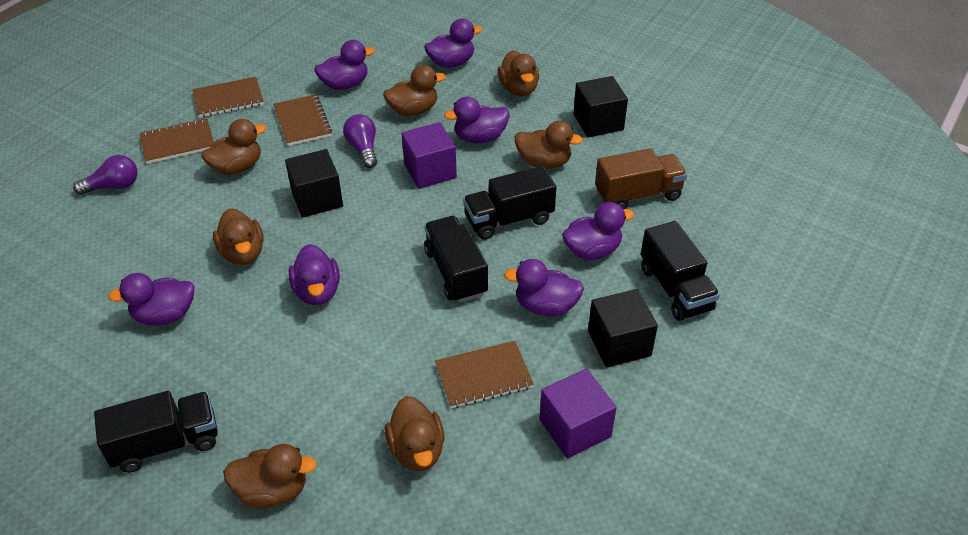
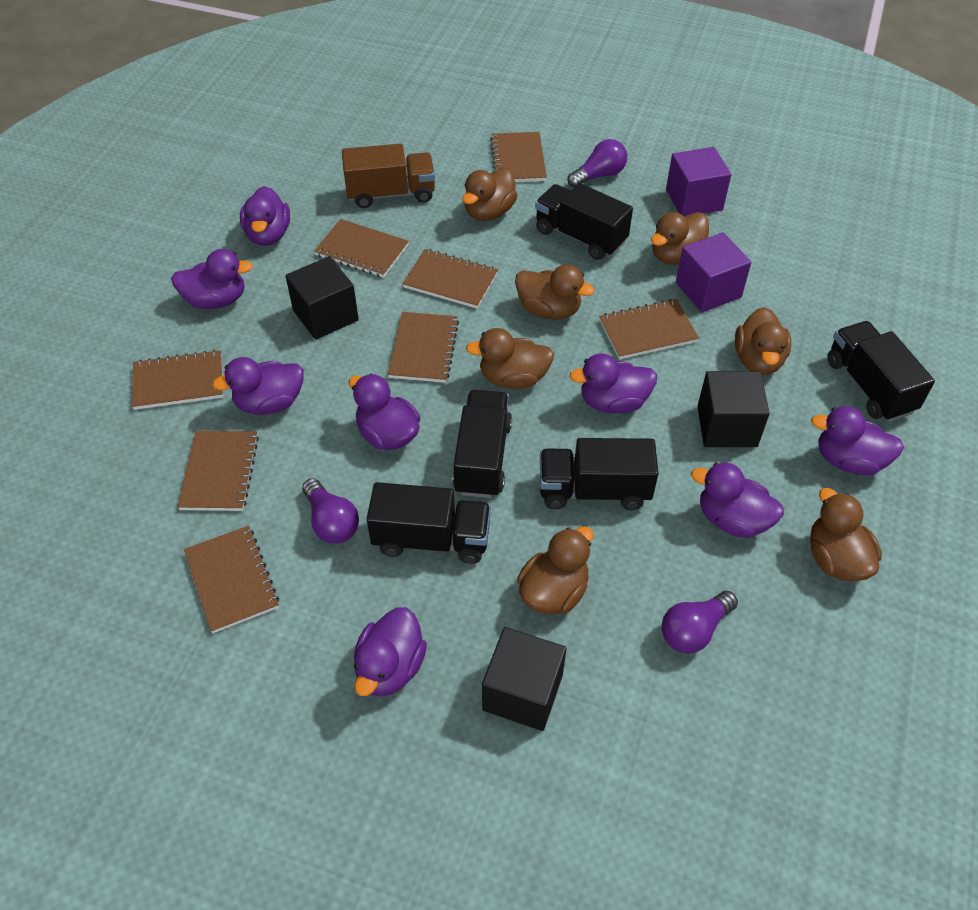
black truck: [94,391,218,473] [424,216,488,302] [463,166,556,240] [641,221,720,321] = 4 -> [367,482,491,564] [453,390,512,498] [535,183,633,260] [540,438,659,510] [827,321,935,422] = 5
brown notebook: [140,118,214,164] [192,77,264,118] [273,95,332,146] [435,341,534,408] = 4 -> [132,350,223,410] [177,431,259,511] [184,526,279,633] [314,219,409,278] [388,312,459,383] [402,249,498,308] [490,132,547,182] [599,299,699,359] = 8
purple duck: [108,273,194,326] [289,244,340,305] [314,40,375,90] [424,18,482,68] [444,96,510,143] [504,259,584,317] [562,202,634,260] = 7 -> [171,249,253,309] [212,357,304,415] [240,186,290,246] [349,374,420,450] [354,607,427,697] [569,353,657,413] [691,463,784,538] [811,406,904,475] = 8
purple light bulb: [73,155,138,195] [343,114,377,168] = 2 -> [302,478,359,544] [567,139,627,188] [662,591,738,654] = 3

